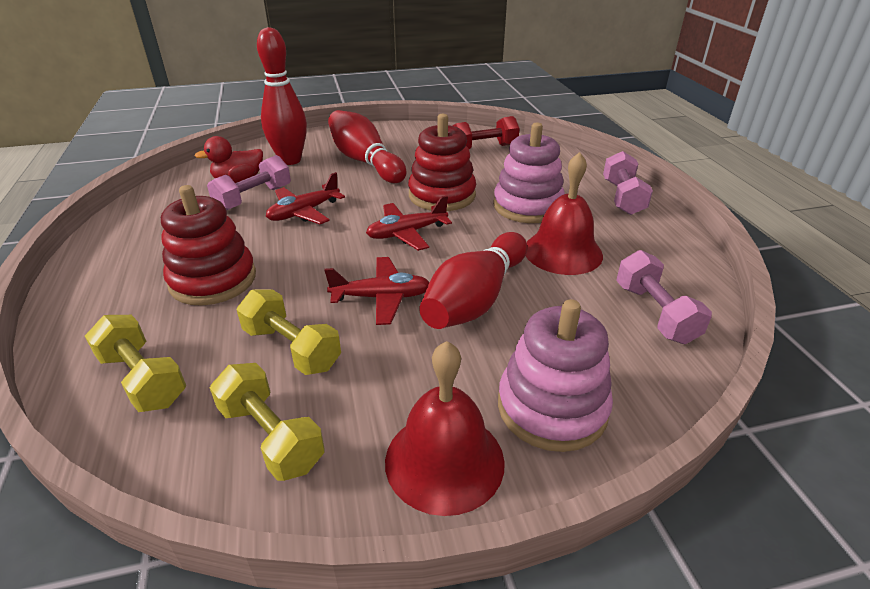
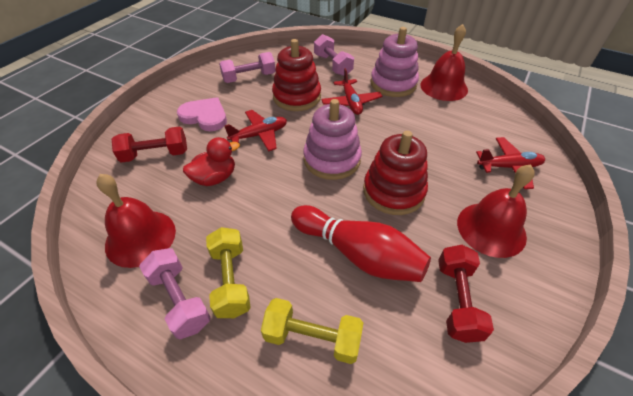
pink heart: none = 0 -> [177,97,227,131] = 1
red bell: [385,341,505,516] [525,152,603,275] = 2 -> [96,174,176,268] [420,24,468,101] [457,165,535,258] = 3
red bowling pin: [257,27,307,165] [328,110,406,183] [419,232,527,329] = 3 -> [291,205,431,282] = 1
red dumbbell: [453,116,520,149] = 1 -> [112,127,187,163] [438,245,494,343] = 2
yellow dumbbell: [85,315,186,412] [210,363,325,481] [237,289,341,375] = 3 -> [206,227,251,318] [261,298,363,364] = 2

